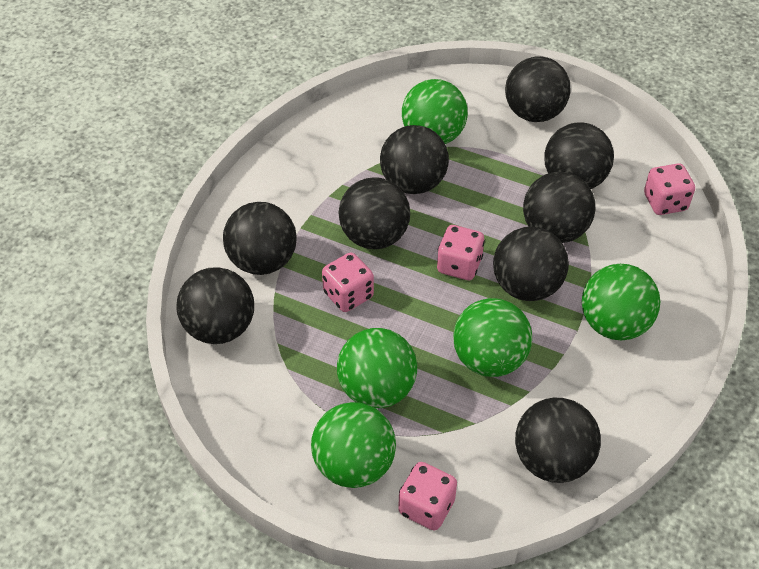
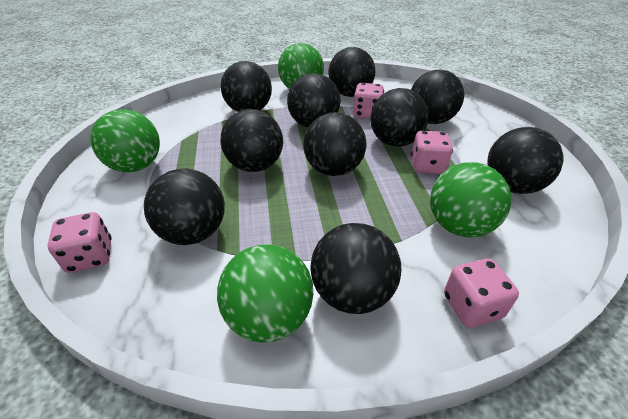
black ball: [176,267,254,344] [223,202,297,275] [339,177,410,249] [380,125,449,194] [493,227,569,301] [505,56,571,122] [515,398,601,483] [523,172,595,243] [544,122,614,189] = 9 -> [144,169,225,245] [220,109,283,172] [221,61,272,112] [287,73,340,128] [303,112,366,176] [310,223,401,314] [328,47,375,97] [370,88,429,146] [411,70,464,124] [487,127,563,194] = 10
green ball: [311,402,396,488] [337,328,417,408] [402,79,468,144] [453,298,532,377] [582,264,660,340] = 5 -> [90,109,160,172] [217,245,313,343] [278,43,324,89] [430,162,511,237] = 4

